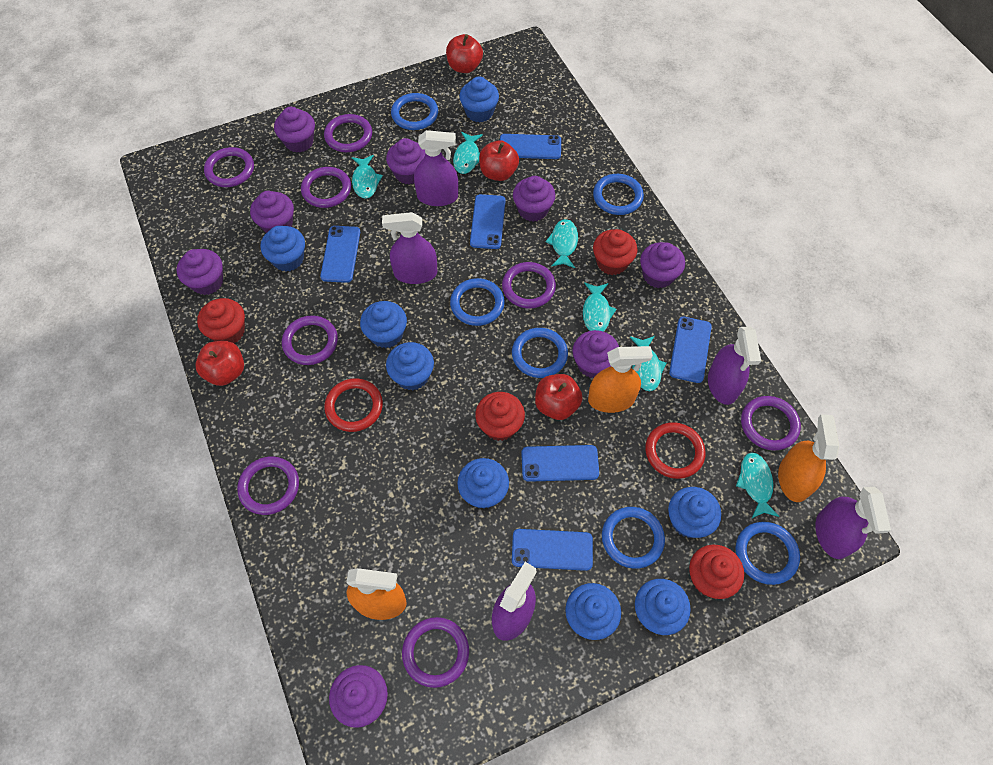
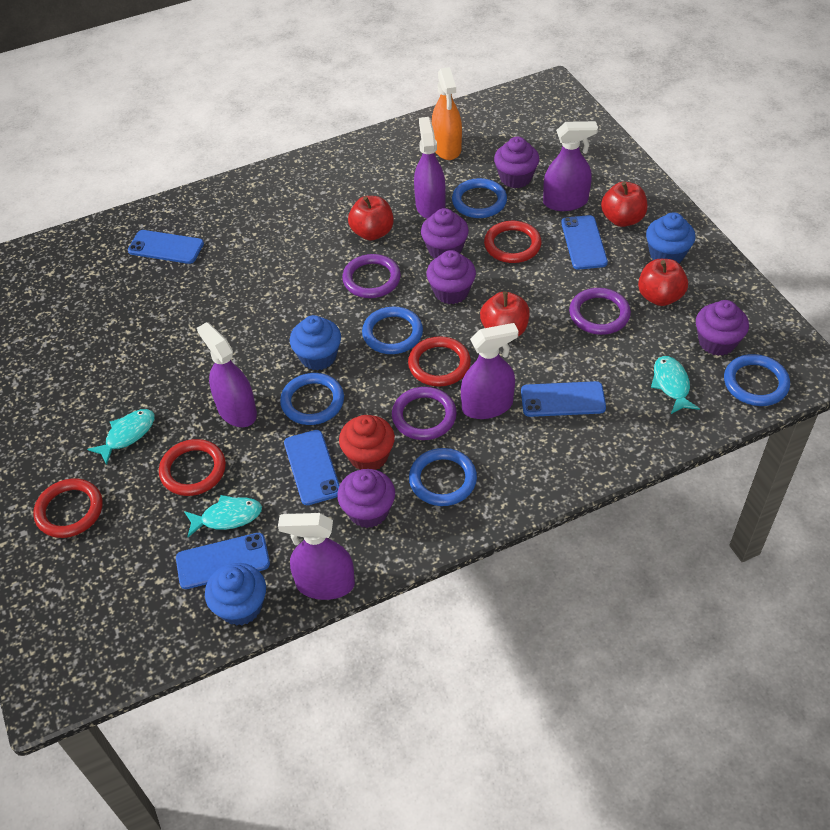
blue cupcake: [260,226,305,271] [360,301,407,348] [386,342,434,390] [457,458,509,509] [459,76,499,123] [565,583,621,640] [635,579,691,635] [668,487,721,538] = 8 -> [205,563,266,626] [290,315,341,370] [646,212,695,263] = 3
blue phone: [320,226,360,283] [470,194,505,249] [500,134,561,159] [512,529,593,571] [521,445,599,482] [669,317,712,383] = 6 -> [128,230,204,264] [176,533,270,589] [284,430,340,505] [521,381,606,417] [561,215,608,270] = 5
blue ring: [391,93,438,130] [450,278,505,326] [512,328,568,378] [593,174,644,215] [602,507,665,569] [736,522,800,585] = 6 -> [280,373,344,425] [362,307,423,354] [409,448,477,506] [452,178,507,218] [724,354,790,406] = 5
orange spray bottle: [346,568,406,620] [588,346,653,413] [778,414,839,502] = 3 -> [432,67,462,160] = 1
purple cupcake: [177,249,223,295] [250,191,294,233] [274,107,315,153] [329,665,388,728] [386,138,425,184] [513,176,556,222] [573,330,619,378] [640,242,685,288] = 8 -> [337,469,395,528] [421,208,469,258] [426,250,476,304] [494,137,539,188] [696,300,749,356] = 5
purple ring: [204,147,254,187] [237,457,299,515] [282,315,338,365] [301,167,351,208] [324,114,372,152] [402,617,469,688] [502,262,556,308] [741,396,801,450] = 8 -> [342,254,401,298] [392,387,457,440] [569,288,631,335] = 3
red cupcake: [197,298,245,344] [475,392,525,441] [593,229,638,275] [689,545,744,599] = 4 -> [339,415,395,470] = 1
red ring: [324,378,383,432] [645,422,706,479] = 2 -> [33,478,103,538] [159,439,226,496] [408,336,471,386] [484,221,542,263] = 4
turquoise fish: [352,155,383,199] [453,132,483,174] [545,219,578,268] [583,282,617,332] [630,336,666,391] [736,452,779,519] = 6 -> [87,409,155,465] [184,495,262,537] [651,356,700,414] = 3

